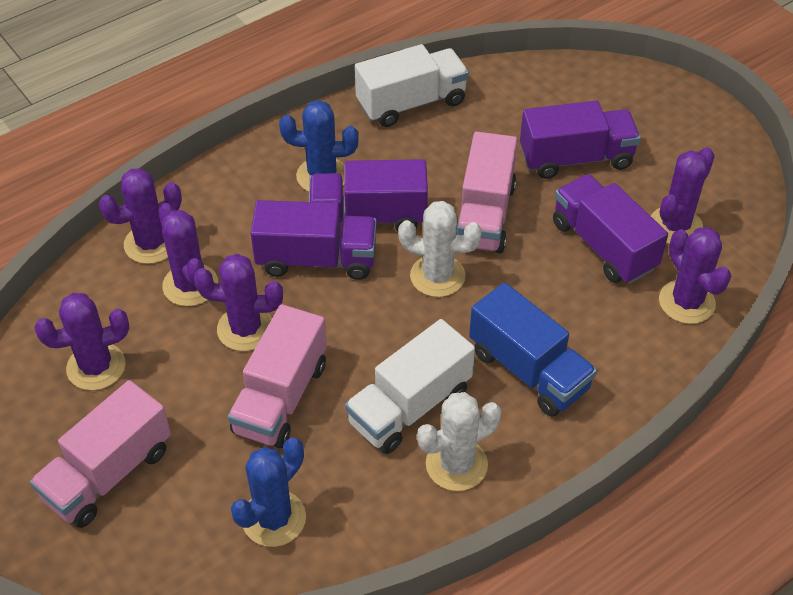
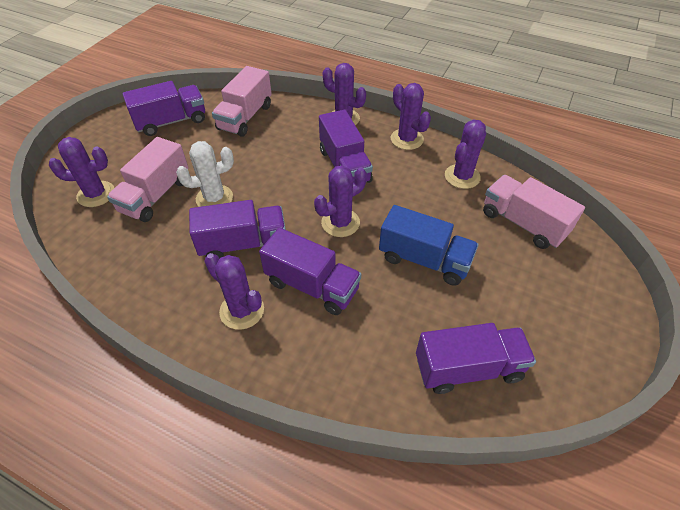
blue cactus: [231,438,306,547] [279,100,359,192] = 2 -> none = 0
purple truck: [251,200,377,280] [309,159,428,231] [520,101,641,179] [553,174,668,284] = 4 -> [122,81,205,136] [189,200,286,259] [259,228,361,315] [319,110,373,183] [416,323,536,394] = 5
white cactus: [398,201,482,297] [417,392,501,491] = 2 -> [176,141,234,207] = 1
white truck: [345,319,475,454] [355,44,469,127] = 2 -> none = 0

